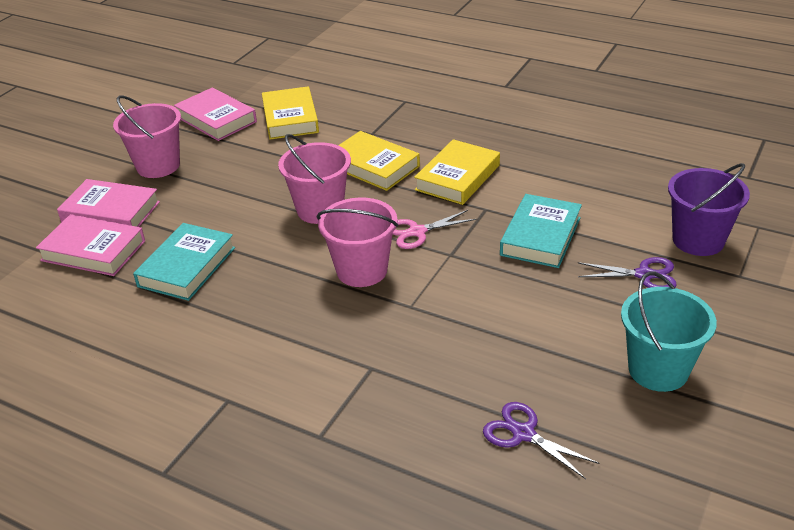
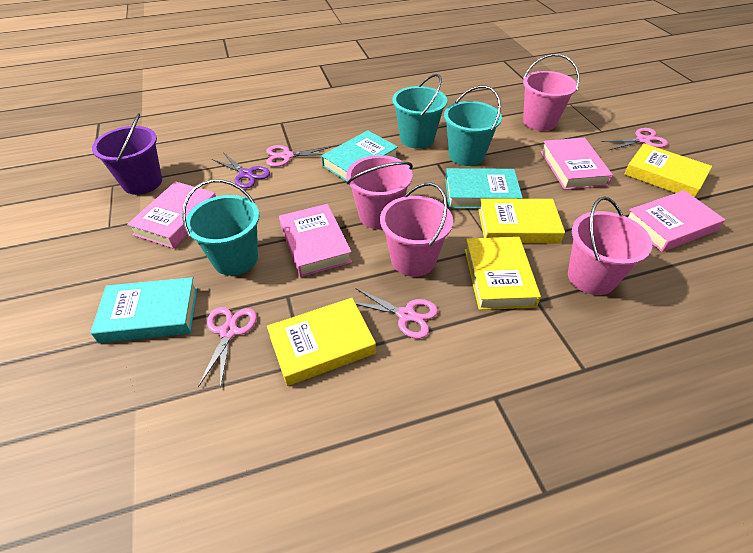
pink book: [36,214,145,276] [57,179,160,227] [174,87,257,141] = 3 -> [127,181,216,249] [279,204,352,277] [541,138,613,190] [628,190,725,252] = 4
pink bucket: [113,95,181,178] [278,134,351,224] [317,198,398,287] = 3 -> [346,155,413,230] [380,183,453,277] [523,54,579,131] [568,197,652,295] = 4
pink scissors: [393,210,477,249] = 1 -> [198,307,257,389] [266,145,331,167] [355,288,438,339] [601,128,668,150] = 4
purple scissors: [483,402,599,479] [578,257,677,288] = 2 -> [212,152,270,188] = 1
turquoise book: [133,223,235,301] [500,194,582,268] = 2 -> [90,277,198,343] [321,130,398,182] [445,168,523,209] = 3
turquoise bucket: [621,272,717,392] = 1 -> [182,179,260,276] [392,74,447,149] [444,85,502,166] = 3
yellow book: [262,86,319,140] [338,131,420,191] [414,139,500,205] = 3 -> [267,298,376,386] [465,237,541,310] [478,199,565,243] [624,143,712,197] = 4

